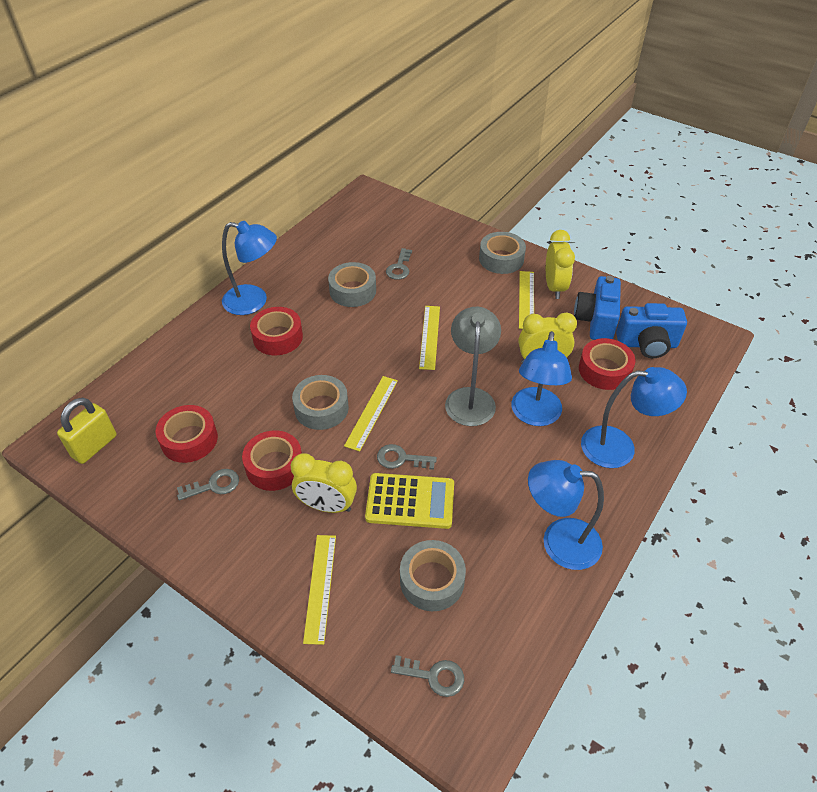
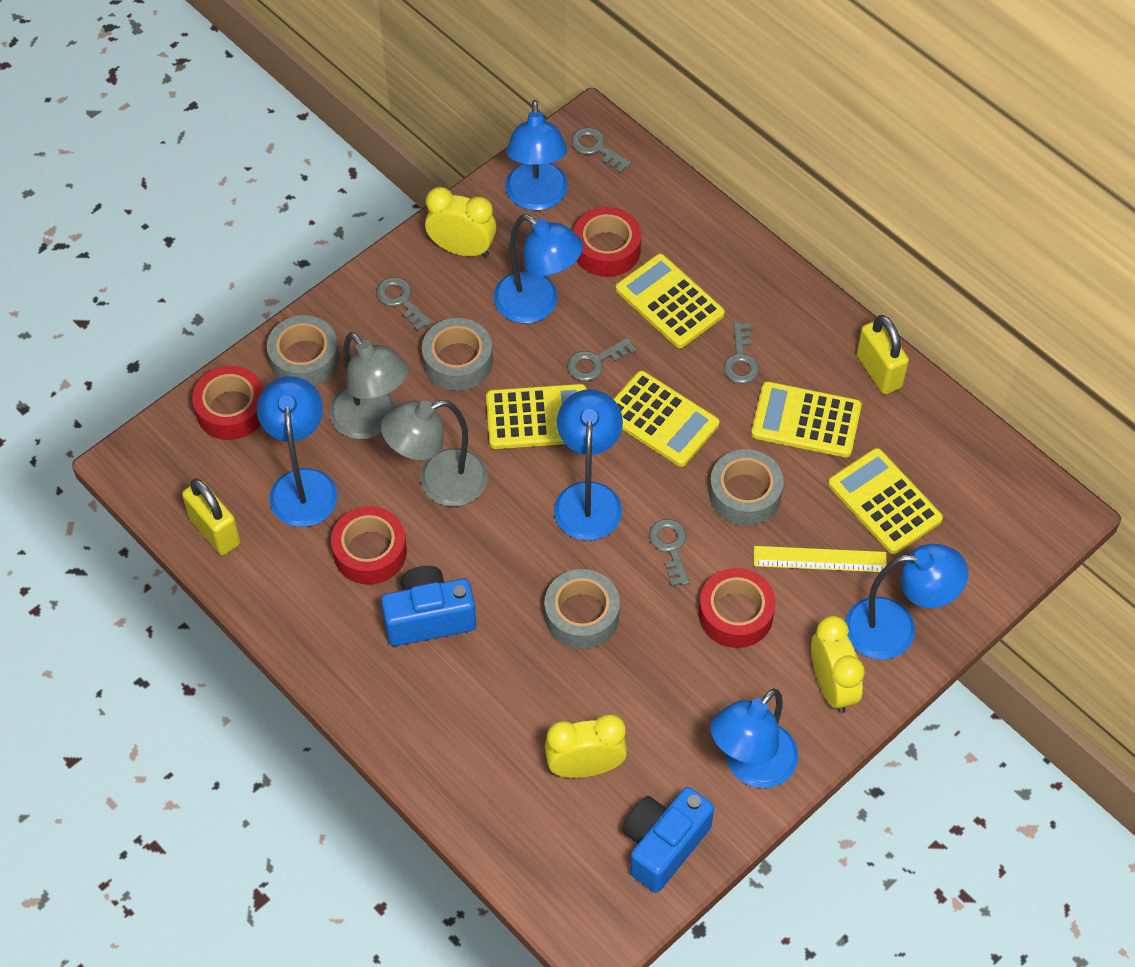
blue lamp: [222,221,277,315] [511,331,572,426] [528,460,604,570] [581,367,687,468] = 4 -> [257,376,338,527] [494,214,583,323] [505,100,568,211] [554,389,623,541] [711,688,798,788] [845,544,968,660] = 6
grey key: [177,469,239,501] [377,444,437,470] [386,248,412,280] [391,655,464,697] = 4 -> [376,277,432,331] [567,337,636,381] [571,128,631,173] [649,519,689,587] [723,322,759,384] = 5
grey lamp: [445,306,501,426] = 1 -> [329,332,409,439] [381,400,488,506] = 2
yellow calculator: [365,473,454,529] = 1 -> [486,384,587,449] [613,371,720,467] [616,254,725,348] [751,381,862,458] [828,448,943,554] = 5
yellow padlock: [57,398,117,464] = 1 -> [182,478,240,555] [856,315,909,394] = 2
yellow ruler: [303,535,336,645] [344,376,398,452] [419,306,440,370] [519,271,534,329] = 4 -> [754,546,887,572] = 1

